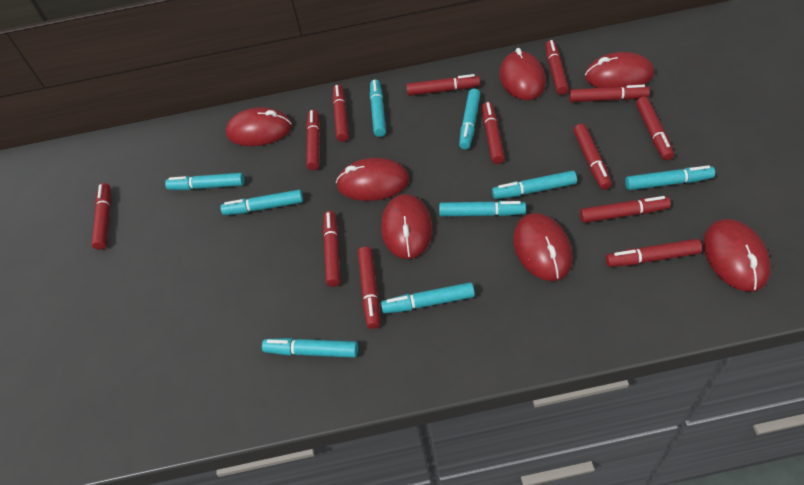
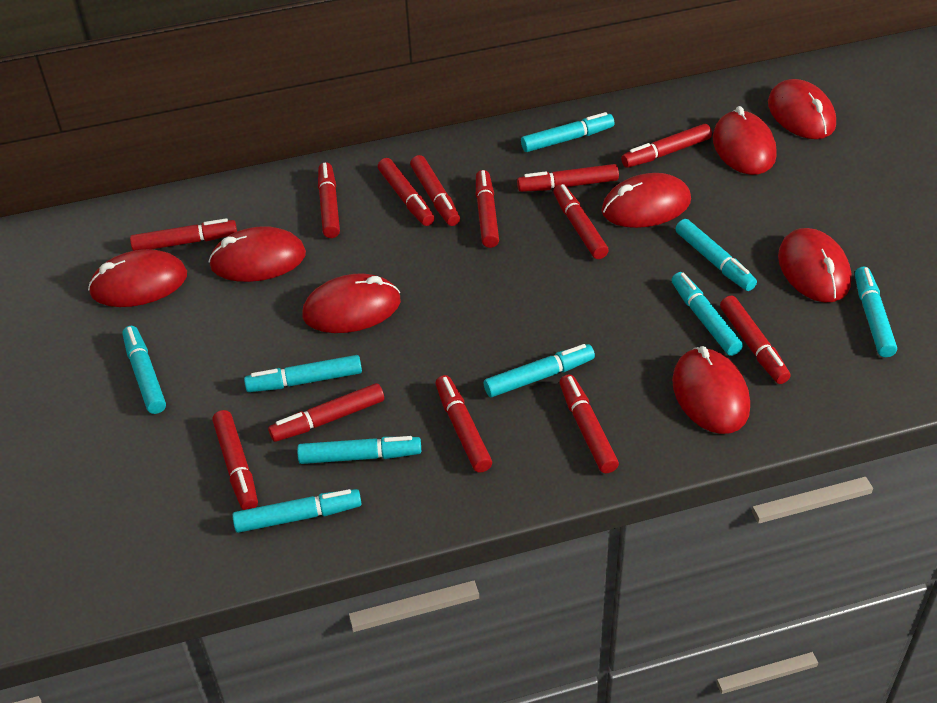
red mouse: [226,107,292,146] [336,158,409,201] [381,194,432,259] [500,48,546,100] [513,213,573,281] [585,52,654,88] [703,219,771,292] = 7 -> [88,249,187,307] [208,226,306,282] [302,273,401,333] [601,173,691,228] [672,346,750,434] [713,106,777,175] [768,79,836,139] [778,228,851,302] = 8

